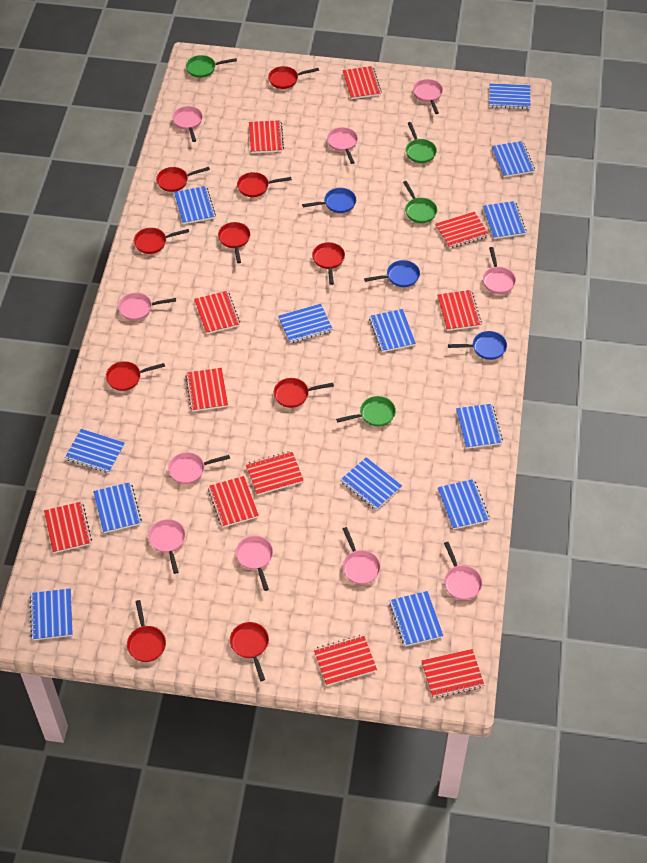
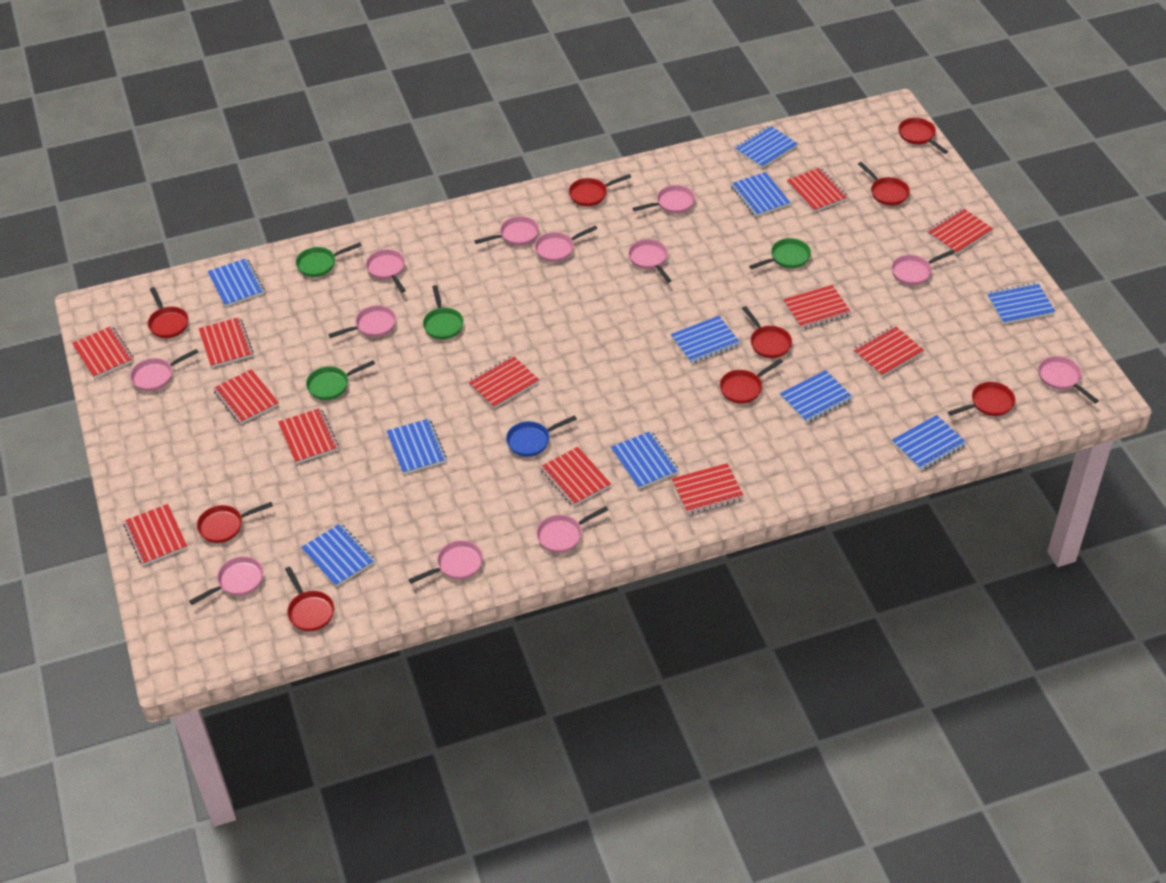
blue notebook: [30,588,73,640] [65,429,125,473] [93,482,142,533] [174,186,216,224] [278,304,333,343] [340,457,402,510] [369,309,416,352] [389,591,443,646] [438,479,490,530] [456,404,503,449] [483,201,527,239] [489,83,530,109] [492,141,535,177] = 13 -> [208,258,264,307] [301,523,375,587] [387,419,447,474] [611,431,679,489] [671,316,740,364] [731,172,791,217] [735,126,798,168] [780,370,853,423] [892,415,967,470] [987,283,1056,324] = 10
blue pan: [302,188,356,213] [364,260,420,287] [448,331,507,360] = 3 -> [506,415,577,457] = 1
pink pan: [118,293,176,320] [148,519,186,574] [168,452,230,484] [172,106,203,142] [236,536,273,591] [327,127,358,164] [343,527,381,584] [413,79,443,114] [444,542,482,600] [483,247,516,294] = 10 -> [130,349,199,391] [189,556,263,605] [328,305,396,338] [366,249,406,293] [409,540,483,584] [474,216,539,246] [535,226,597,262] [536,506,608,553] [628,239,672,283] [632,185,695,213] [891,249,955,285] [1038,356,1099,403] = 12
red notebook: [44,501,92,553] [185,368,228,412] [194,291,240,334] [208,476,259,528] [246,451,304,495] [249,120,284,153] [314,635,377,686] [342,66,382,99] [421,649,484,698] [435,212,489,249] [437,290,482,331] = 11 -> [72,326,134,379] [123,504,187,566] [198,317,253,368] [213,369,279,424] [278,408,339,464] [468,355,539,409] [540,447,611,506] [672,463,744,514] [783,285,851,330] [787,167,848,212] [853,326,924,377] [927,208,993,255] = 12
red pan: [106,361,165,391] [127,600,166,662] [134,228,189,254] [156,167,210,192] [218,222,250,263] [230,622,269,681] [237,172,292,197] [268,66,319,89] [274,378,334,408] [312,242,345,285] = 10 -> [148,287,188,338] [197,502,273,543] [285,567,334,631] [569,174,631,206] [720,359,783,404] [742,306,792,358] [858,162,910,206] [898,118,948,154] [948,382,1015,416] = 9

